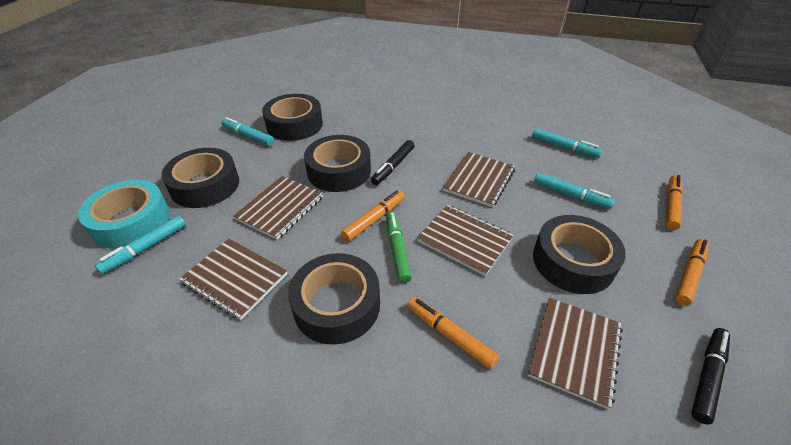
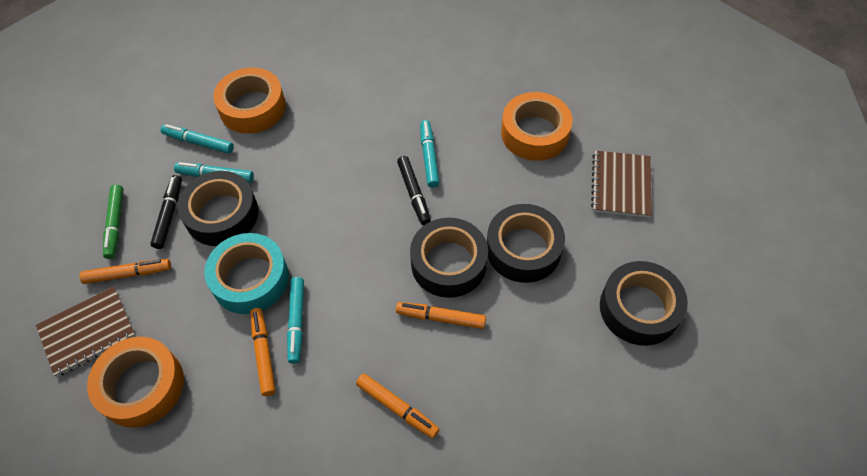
black tape: [161,148,239,208] [262,94,323,141] [288,253,380,345] [304,135,371,192] [533,215,626,294] = 5 -> [177,171,258,246] [410,218,488,298] [487,204,565,283] [600,261,688,346] = 4
brown notebook: [179,238,287,320] [233,176,323,240] [417,205,514,276] [443,152,515,207] [528,298,623,409] = 5 -> [36,286,136,377] [591,151,652,218] = 2
orange tape: none = 0 -> [87,337,184,428] [213,67,286,134] [501,92,573,161] = 3

